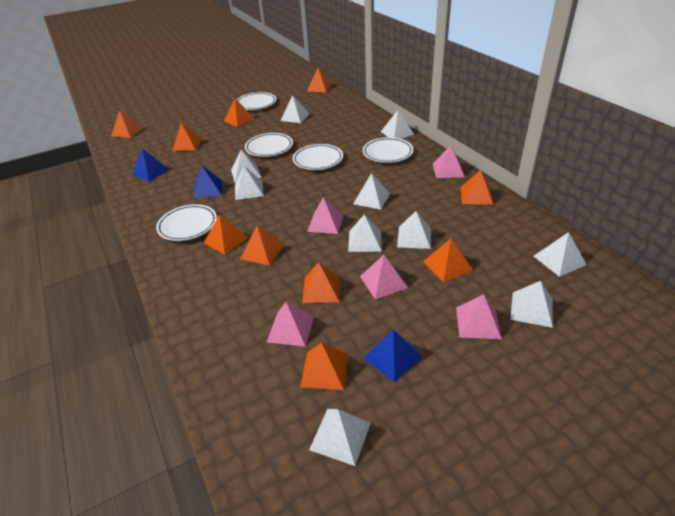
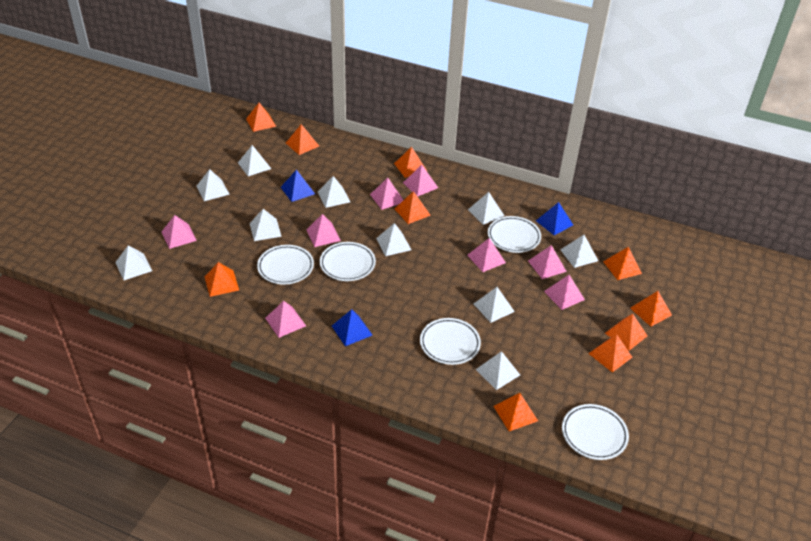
pink pyramid: [267,302,314,347] [307,197,344,234] [360,255,408,299] [433,146,464,178] [456,294,501,339] = 5 -> [162,215,197,249] [265,301,306,338] [306,214,341,247] [370,178,403,210] [403,165,438,197] [467,238,506,272] [528,245,567,279] [544,275,585,310] = 8

